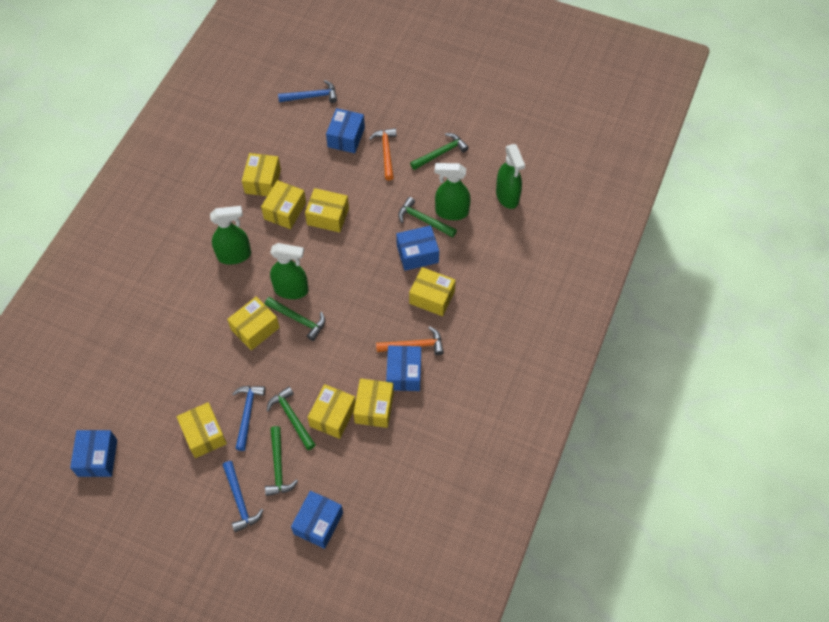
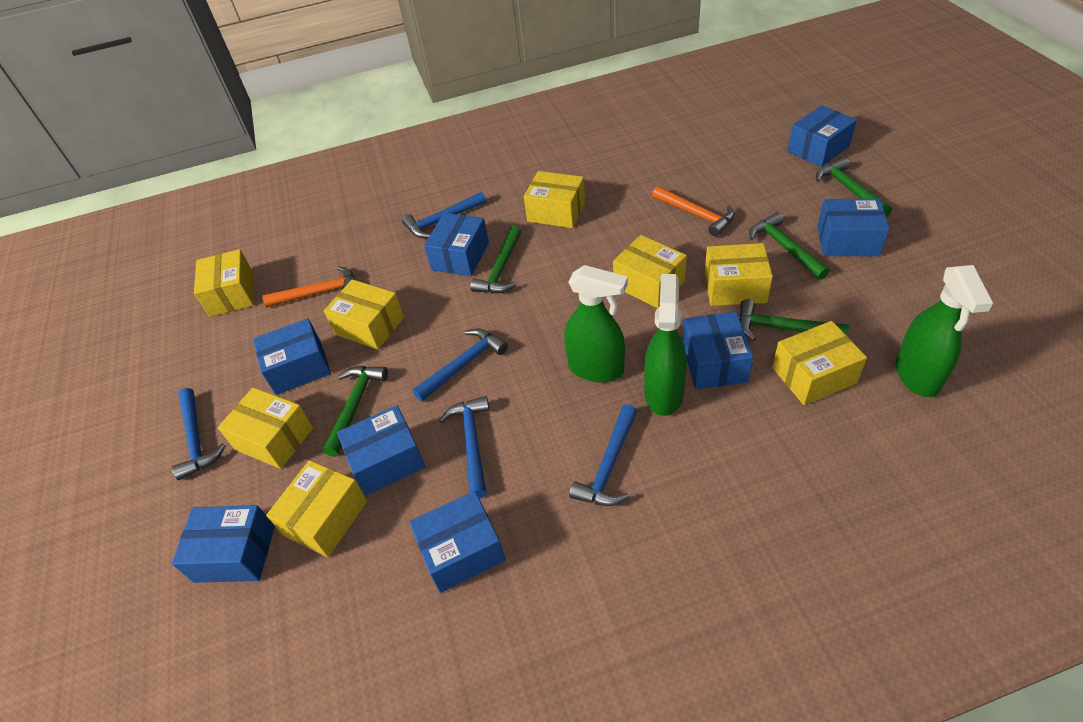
blue box: [70,430,117,477] [291,491,343,549] [326,108,365,153] [386,345,421,391] [396,226,439,271] = 5 -> [172,505,275,583] [253,318,331,395] [337,405,425,495] [409,491,506,593] [424,213,489,276] [682,312,753,389] [787,105,857,167] [817,199,889,256] = 8
blue hammer: [223,461,263,532] [232,386,265,451] [278,80,337,103] = 3 -> [172,388,226,480] [402,192,486,238] [412,328,508,401] [439,396,490,499] [569,404,637,506] = 5
green spray bottle: [210,206,251,264] [270,243,308,299] [434,163,471,220] [496,144,525,209] = 4 -> [564,265,628,383] [644,274,687,416] [895,265,993,397] = 3

